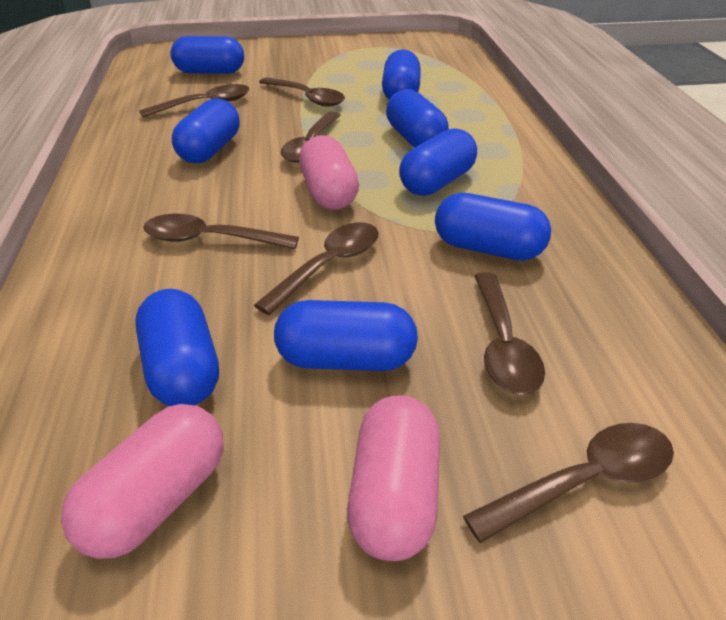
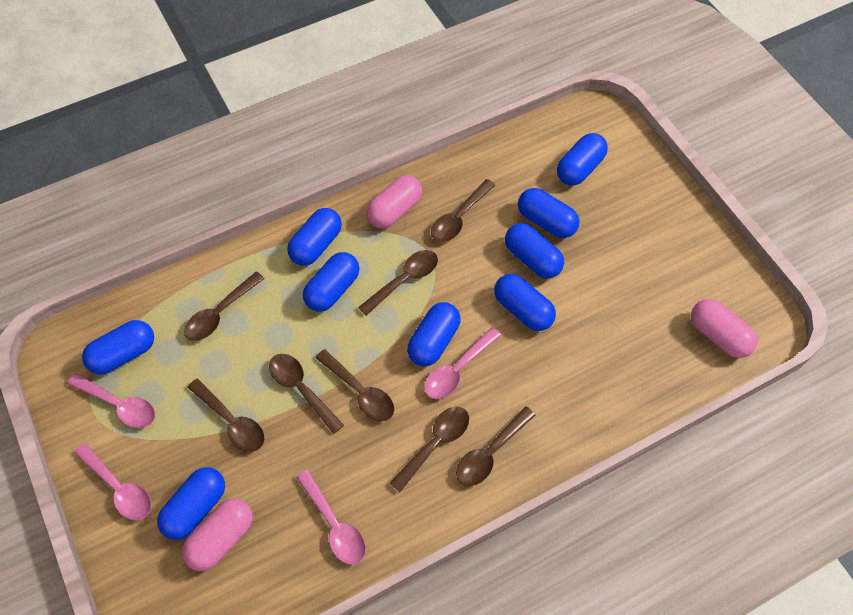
blue capsule: [135,289,219,406] [171,36,244,74] [172,98,240,163] [274,300,418,371] [382,49,421,99] [386,89,449,148] [399,128,477,196] [435,193,551,260] = 8 -> [82,320,154,374] [157,467,225,540] [287,208,342,266] [303,252,359,312] [407,302,461,366] [494,274,556,331] [505,223,564,279] [518,188,580,238] [557,133,608,186] = 9
brown spoon: [139,84,250,118] [143,214,299,250] [254,222,378,315] [259,77,345,107] [281,112,341,163] [463,423,674,543] [475,272,545,395] = 7 -> [184,271,265,341] [187,378,265,452] [269,354,344,434] [315,349,394,421] [358,250,438,316] [389,406,469,492] [431,179,495,242] [456,406,535,486] = 8
pink spoon: none = 0 -> [67,373,155,428] [74,443,151,521] [296,469,366,565] [424,327,501,399] = 4

